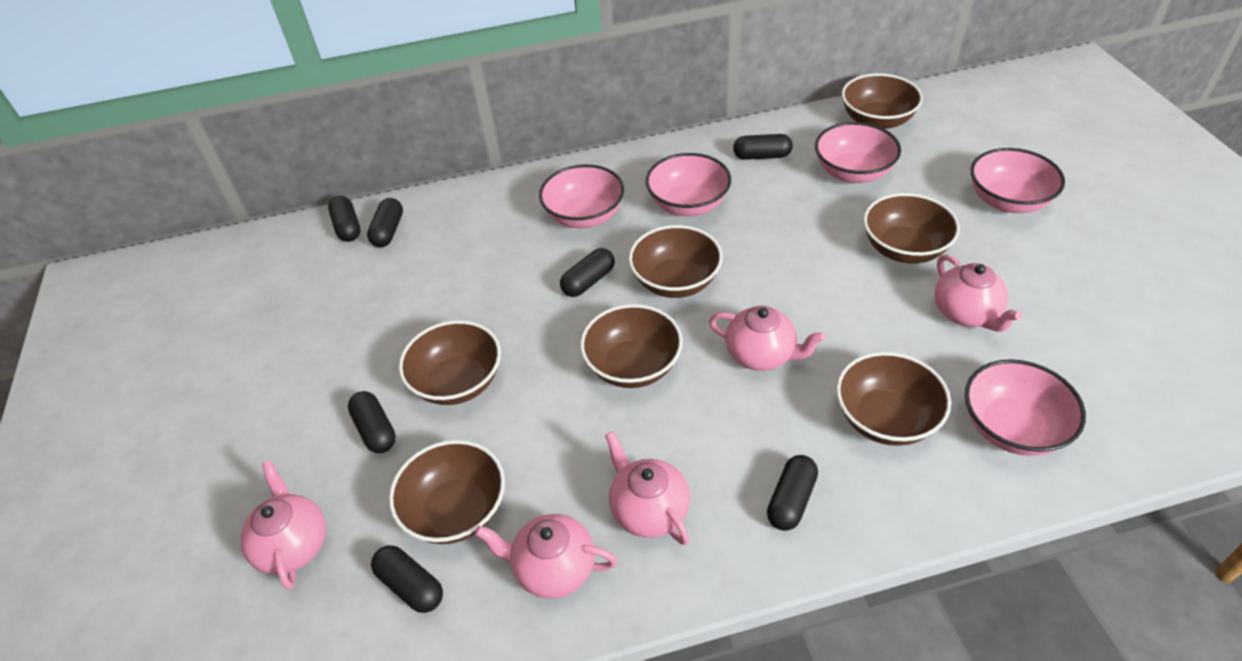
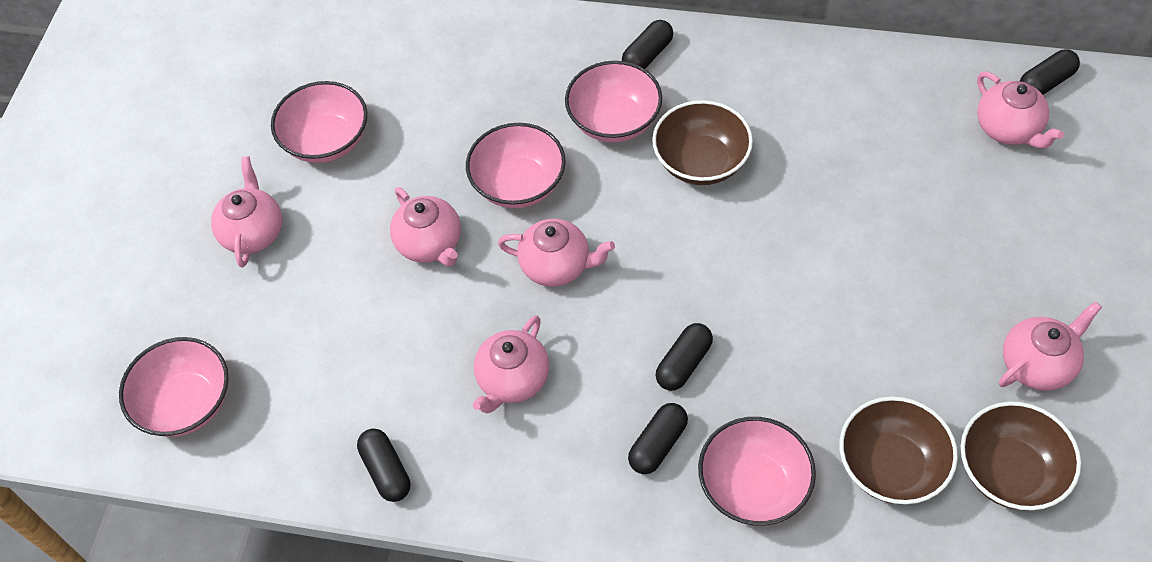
black capsule: [328,196,361,242] [348,391,396,453] [367,198,403,247] [371,545,443,613] [560,248,615,297] [733,134,793,160] [767,455,818,531] = 7 -> [357,429,410,502] [622,20,673,69] [628,403,688,474] [655,323,713,391] [1020,49,1080,95] = 5
brown bowl: [389,440,505,544] [399,320,501,405] [580,304,683,388] [629,225,723,298] [836,352,951,446] [842,73,923,129] [863,193,960,263] = 7 -> [652,100,753,185] [840,396,958,504] [961,401,1081,510] = 3
pink teapot: [240,460,326,590] [475,514,617,599] [605,431,690,545] [709,306,825,371] [934,254,1022,332] = 5 -> [211,156,282,267] [390,187,461,267] [473,315,549,413] [498,219,615,287] [977,72,1064,149] [999,301,1102,391] = 6

